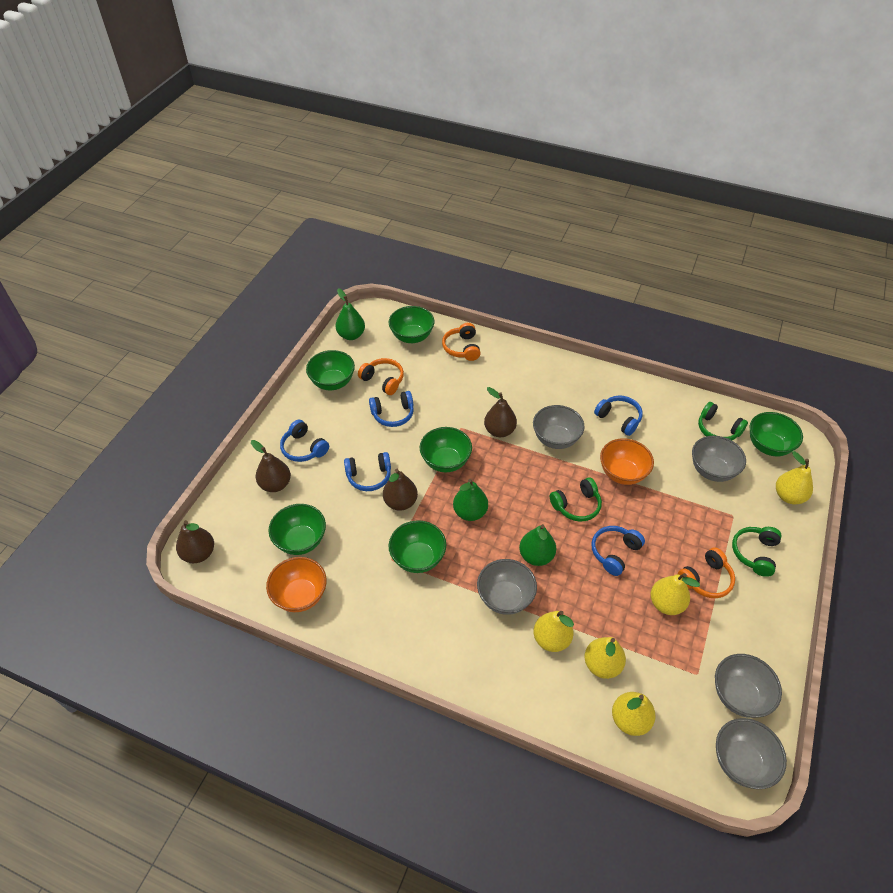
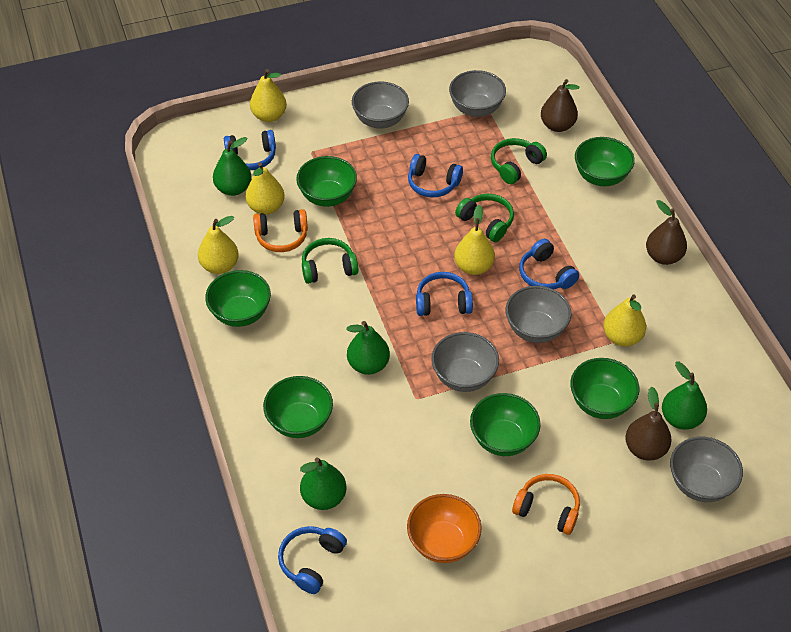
brown pear: [176,520,214,563] [251,440,291,492] [383,469,418,511] [484,387,517,437] = 4 -> [541,79,579,132] [625,387,672,460] [646,200,687,265] = 3
green pear: [336,289,365,340] [453,479,488,521] [519,524,556,566] = 3 -> [213,137,252,196] [300,457,346,510] [346,321,390,375] [662,362,707,430] = 4
orange bowl: [266,557,327,612] [600,438,654,485] = 2 -> [407,494,482,563] = 1
orange headphones: [358,358,404,395] [442,323,481,361] [678,547,735,598] = 3 -> [253,209,308,252] [512,474,580,535] = 2

